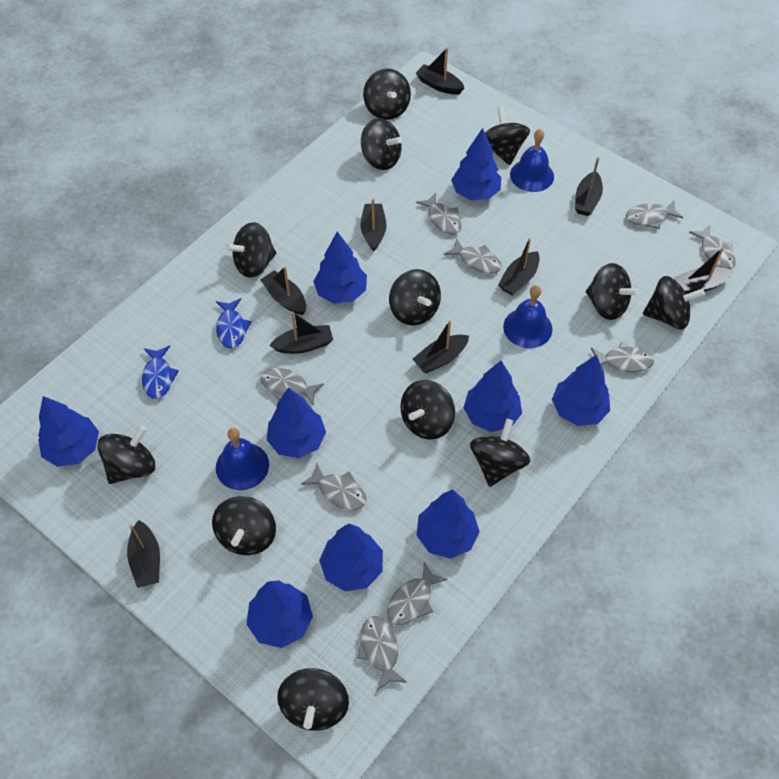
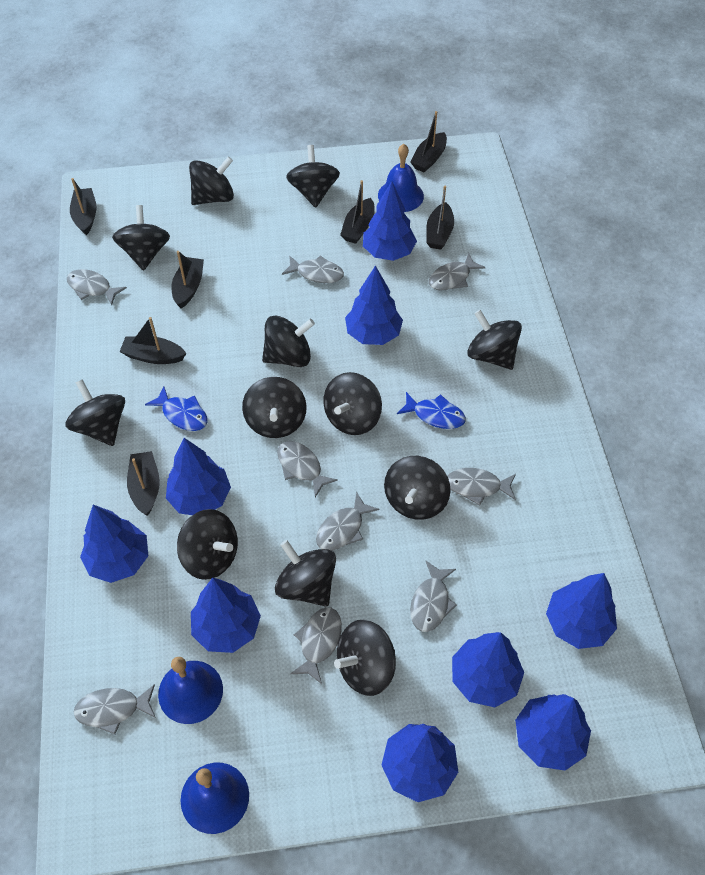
black boat: [127,520,160,588] [261,266,306,315] [269,311,333,354] [360,199,387,251] [413,320,469,373] [416,47,464,95] [498,238,540,295] [575,157,603,216] [674,247,734,294] = 9 -> [70,178,97,235] [120,317,187,364] [127,451,160,516] [171,251,204,308] [340,180,375,244] [410,111,447,172] [426,186,454,250] = 7

